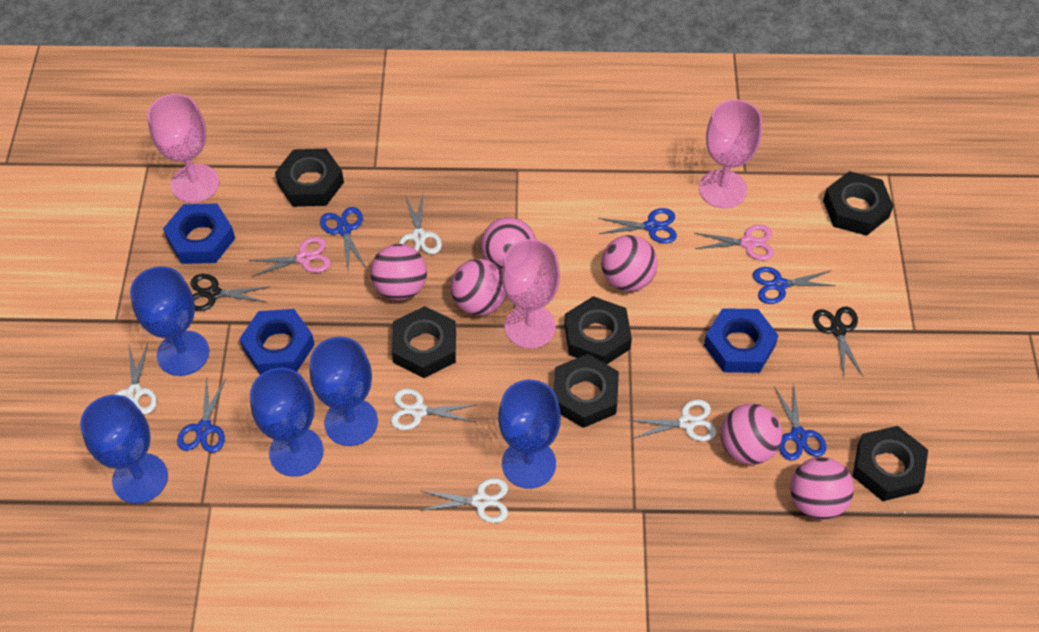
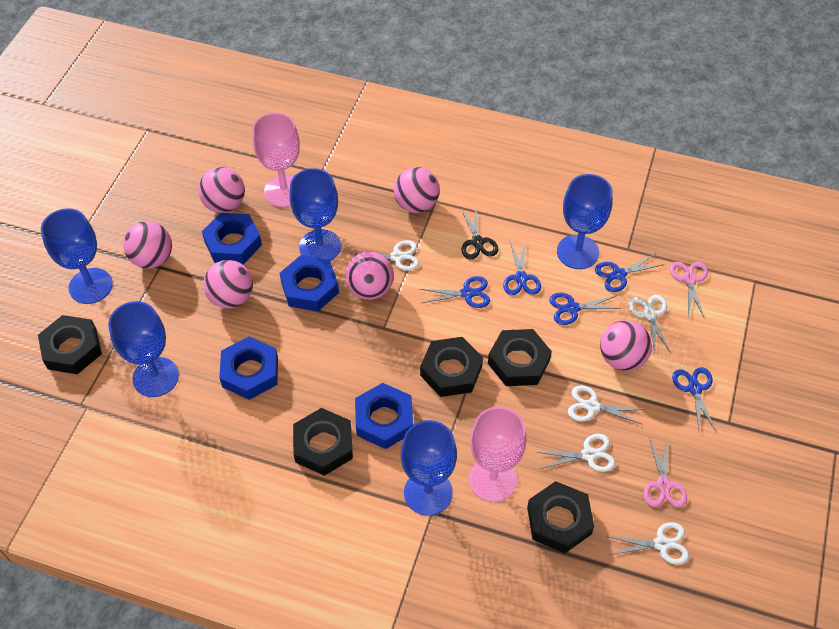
black nut: [275,149,344,207] [392,306,456,378] [553,354,619,428] [564,296,632,364] [823,171,893,236] [852,426,928,501] = 6 -> [38,315,102,374] [293,408,353,476] [420,337,483,397] [488,329,552,386] [527,481,594,553] = 5
black scissors: [190,274,269,311] [813,307,863,376] = 2 -> [461,207,498,259] = 1
blue nut: [163,204,235,264] [239,309,315,375] [704,308,779,373] = 3 -> [202,213,262,264] [219,336,278,400] [280,255,339,311] [355,383,413,449] = 4
pink goblet: [147,94,219,203] [501,239,560,349] [699,99,762,208] = 3 -> [253,113,300,207] [469,407,526,502] = 2

